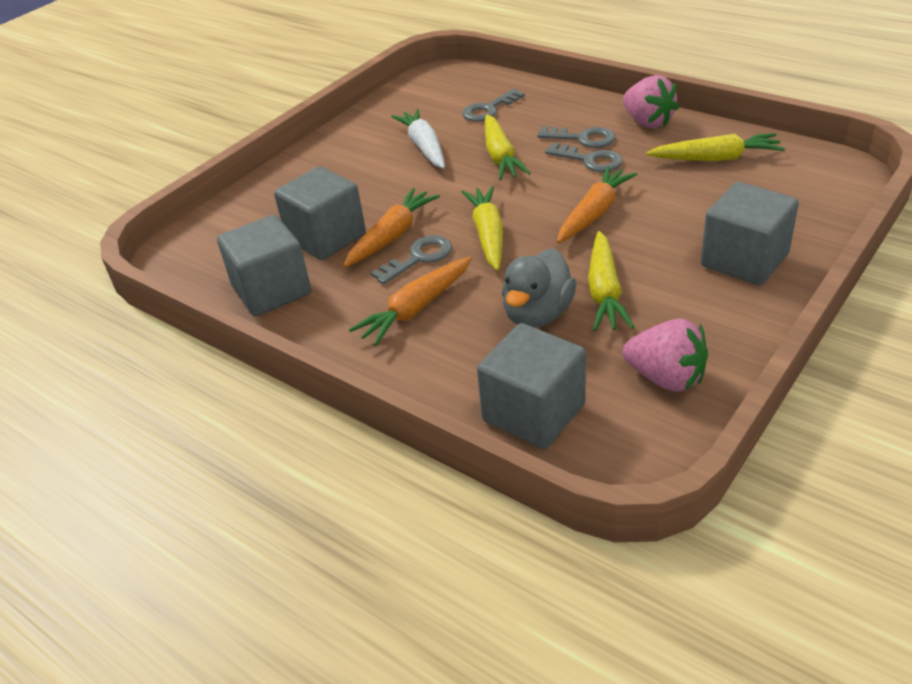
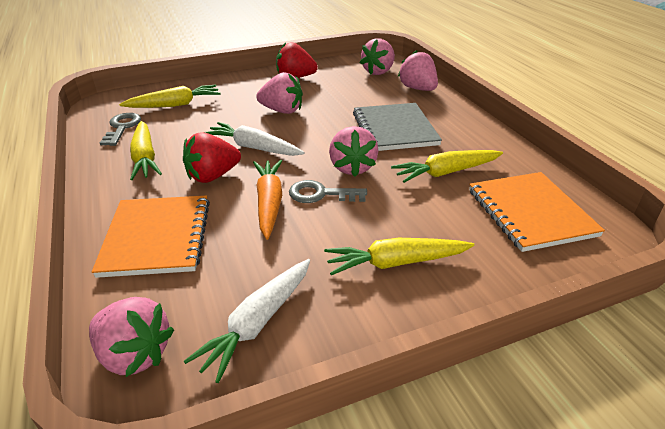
grey cube: [217,215,312,316] [274,166,366,260] [477,323,586,449] [701,182,799,285] = 4 -> none = 0
grey duck: [502,248,576,328] = 1 -> none = 0
grey key: [371,235,452,285] [462,89,525,122] [537,126,615,148] [545,142,623,172] = 4 -> [100,113,141,146] [289,180,367,203] = 2
grey notebook: none = 0 -> [353,103,442,151] = 1
orange carrot: [343,188,440,267] [349,257,472,346] [557,166,637,243] = 3 -> [253,160,282,240] = 1
orange notebook: none = 0 -> [92,195,210,278] [469,172,605,252] = 2
pink strawberry: [623,75,679,128] [623,319,708,392] = 2 -> [89,297,174,377] [256,72,303,114] [329,126,379,177] [360,39,395,75] [398,50,438,91] = 5
red strawberry: none = 0 -> [183,132,241,183] [276,42,318,78] = 2
white carrot: [391,109,445,169] = 1 -> [184,259,310,383] [205,122,305,156] = 2

